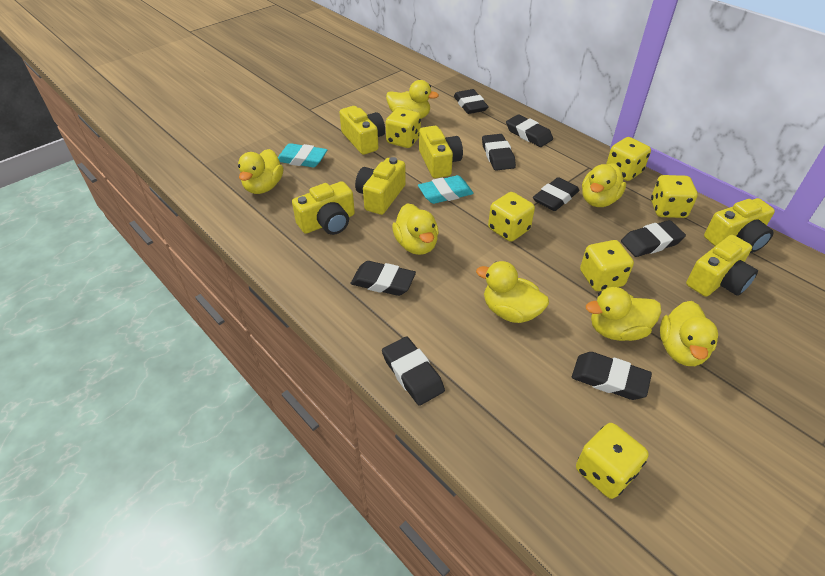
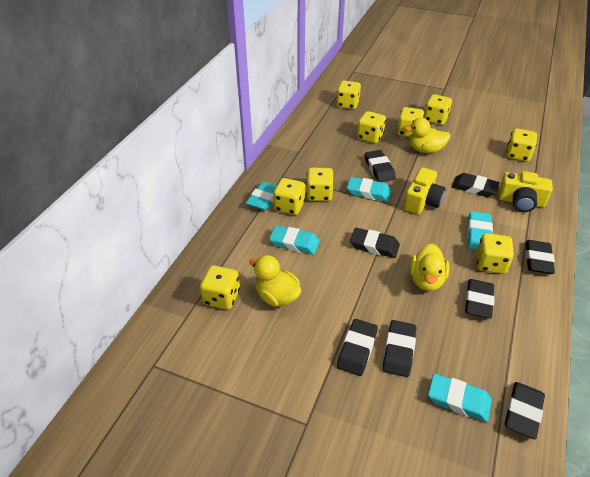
turquoise eraser: [278,143,327,167] [418,175,474,204] = 2 -> [246,182,277,210] [269,225,320,254] [347,177,391,202] [428,374,492,422] [467,211,493,250] = 5
yellow camera: [292,181,355,235] [339,106,385,155] [355,157,406,215] [419,126,463,178] [686,235,758,297] [704,198,775,253] = 6 -> [404,167,446,215] [498,171,553,212] = 2
yellow dice: [386,108,421,148] [488,192,535,242] [576,423,649,499] [580,240,634,291] [606,137,651,181] [651,175,698,218] = 6 -> [200,265,240,310] [273,178,305,215] [306,167,334,201] [336,80,361,109] [357,111,386,143] [397,107,424,137] [424,94,452,125] [477,233,514,274] [506,128,537,162] = 9
yellow duck: [238,149,283,194] [386,80,439,119] [392,203,439,255] [476,261,549,323] [582,163,626,207] [586,287,661,341] [660,301,718,366] = 7 -> [249,255,301,307] [404,118,451,153] [410,243,450,291] = 3

